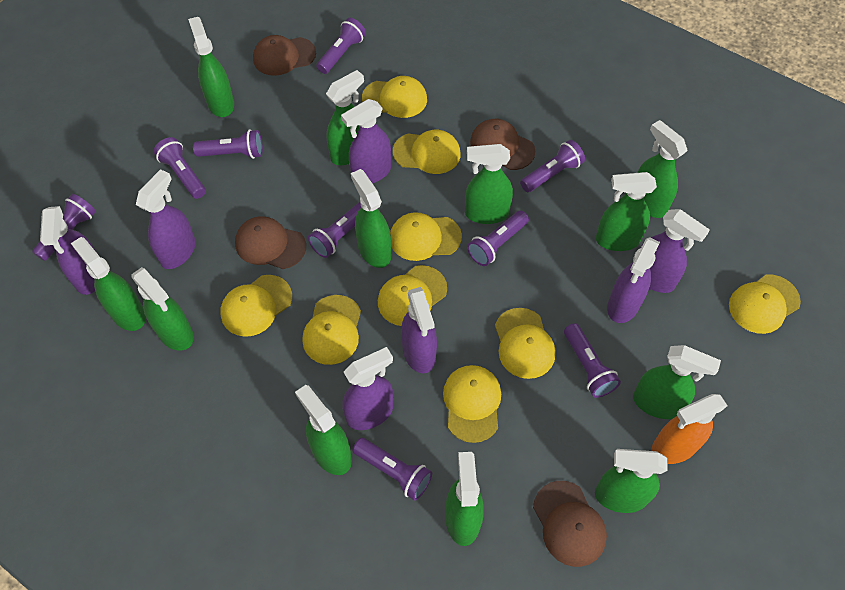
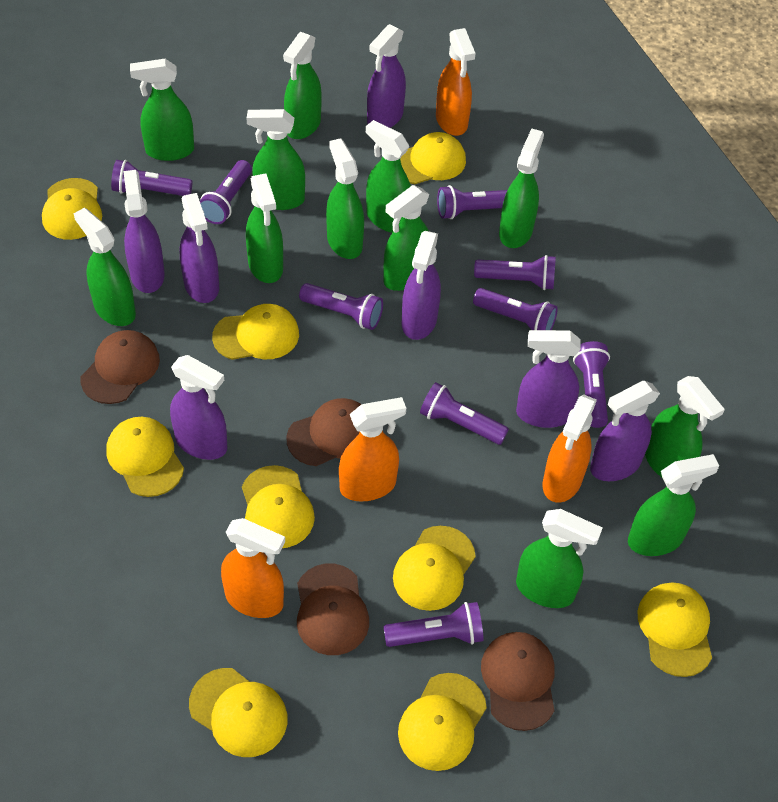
orange spray bottle: [651,394,727,464] = 1 -> [221,518,285,618] [339,397,406,502] [436,28,476,136] [543,395,597,503] = 4

